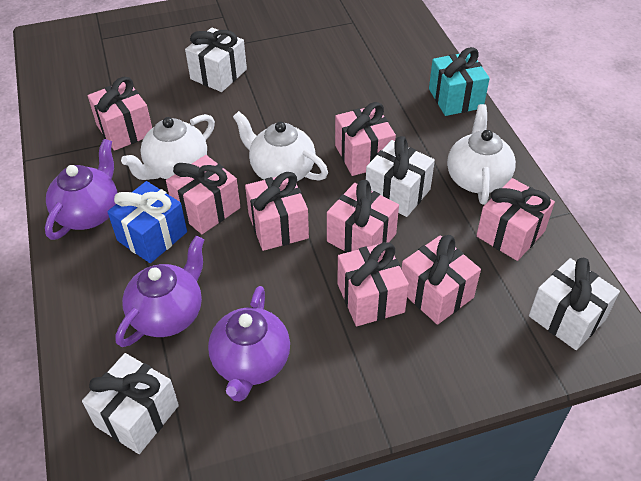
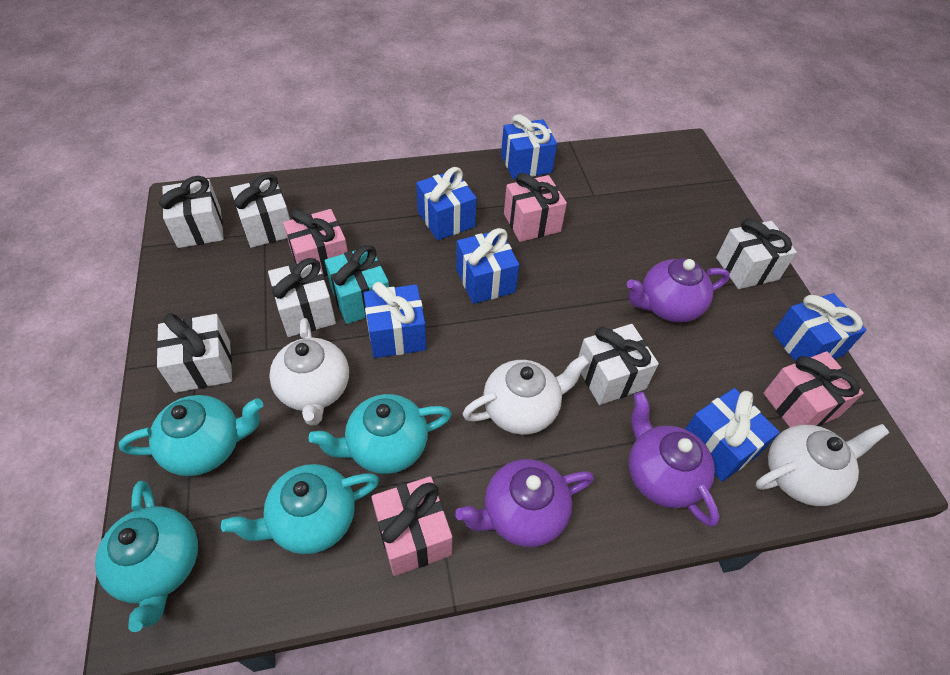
blue gift: [107,181,187,263] = 1 -> [364,282,427,358] [416,167,477,240] [456,228,519,304] [501,114,557,179] [686,388,780,482] [773,293,866,362] = 6
pink gift: [88,77,152,151] [166,155,240,234] [245,172,309,251] [327,180,399,253] [335,102,396,176] [337,242,409,326] [401,235,481,325] [476,178,555,261] = 8 -> [283,209,348,276] [372,476,452,576] [504,173,567,242] [763,351,864,427] = 4
turquoise teapot: none = 0 -> [95,481,198,632] [119,395,263,476] [221,464,379,554] [308,394,452,474] = 4
white gift: [82,353,179,454] [185,27,247,92] [366,136,435,217] [529,258,620,350] = 4 -> [156,313,232,393] [159,176,224,248] [230,174,290,248] [268,258,336,337] [578,324,659,405] [716,219,797,289] = 6

